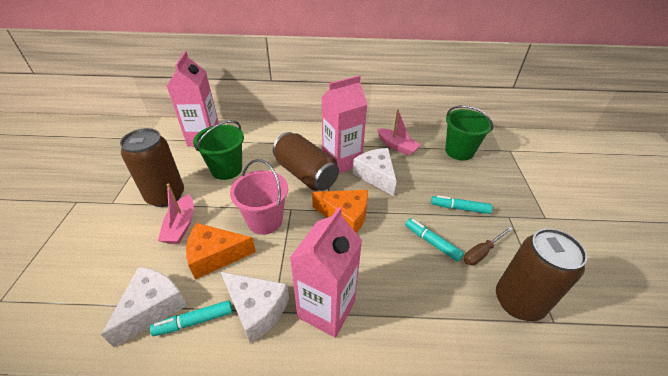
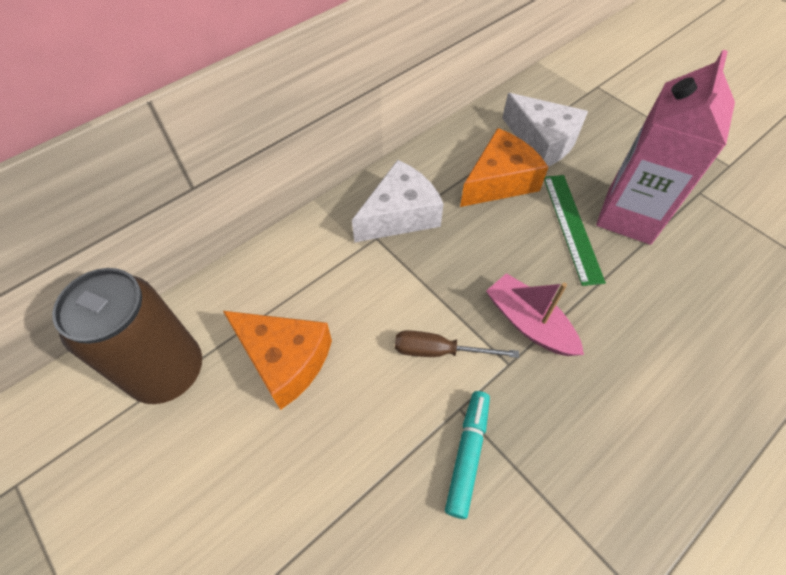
brown can: [120,128,184,207] [273,132,339,191] [496,228,587,321] = 3 -> [52,268,202,404] = 1
green bucket: [193,120,244,180] [445,105,493,161] = 2 -> none = 0
green ruler: none = 0 -> [544,175,606,286] = 1
pink boat: [158,183,194,244] [377,109,421,156] = 2 -> [486,273,584,356] = 1
pink bucket: [230,159,288,235] = 1 -> none = 0
pink carton: [167,51,219,146] [290,207,362,338] [322,75,368,174] = 3 -> [596,50,735,245] = 1
turquoise marker: [150,300,233,336] [405,218,464,262] [431,195,492,214] = 3 -> [445,391,490,519] = 1
white cheese: [101,267,187,347] [221,272,289,343] [353,148,397,196] = 3 -> [352,160,444,242] [502,93,588,167] = 2

